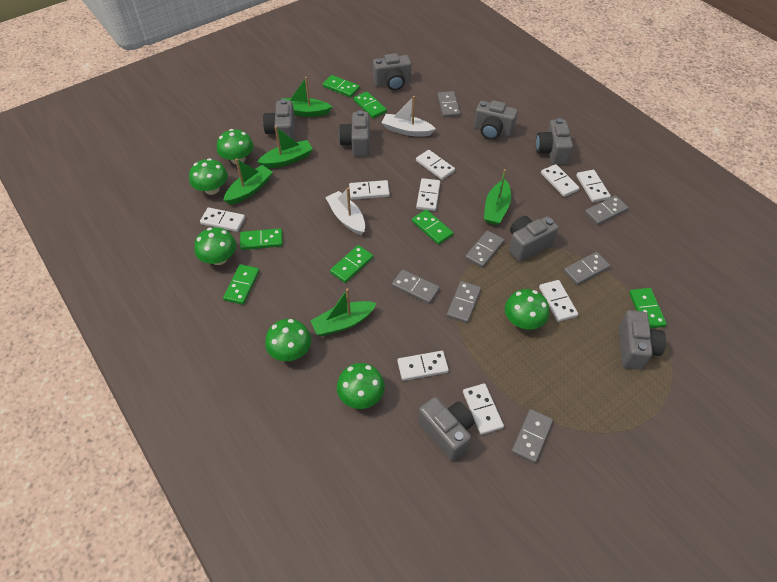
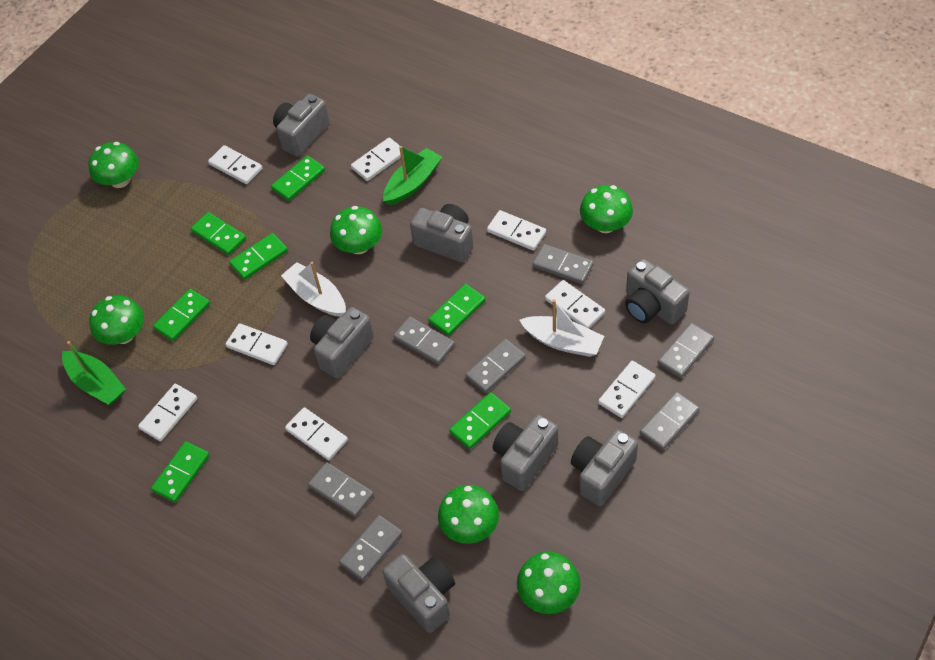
green boat: [223,158,273,205] [257,126,313,168] [281,77,332,117] [311,288,377,336] [484,169,511,225] = 5 -> [62,341,126,405] [383,146,442,205] = 2
grey camera: [263,99,295,142] [339,110,370,157] [373,53,411,91] [418,397,475,461] [474,100,518,140] [509,216,559,262] [536,118,573,165] [619,310,666,370] = 8 -> [273,94,330,157] [310,307,374,378] [383,554,455,633] [410,204,473,263] [493,414,558,491] [571,429,638,506] [625,259,690,325] = 7
white domino: [200,208,245,232] [349,180,390,200] [397,351,449,381] [416,150,455,180] [416,178,440,211] [463,383,504,435] [539,280,578,322] [541,164,580,197] [576,170,611,202] = 9 -> [138,384,197,441] [208,145,262,184] [226,323,288,365] [285,407,348,460] [351,138,401,181] [487,210,546,251] [545,280,605,328] [598,361,656,418] = 8

